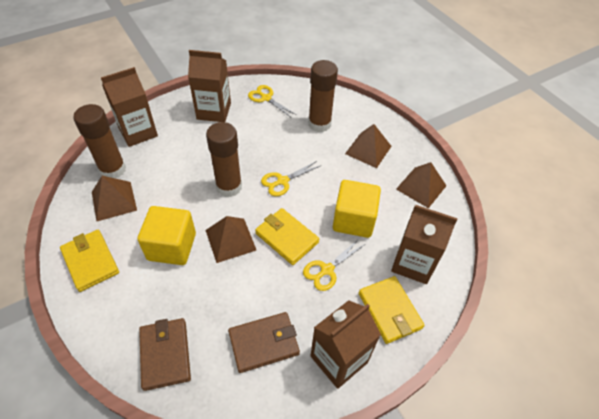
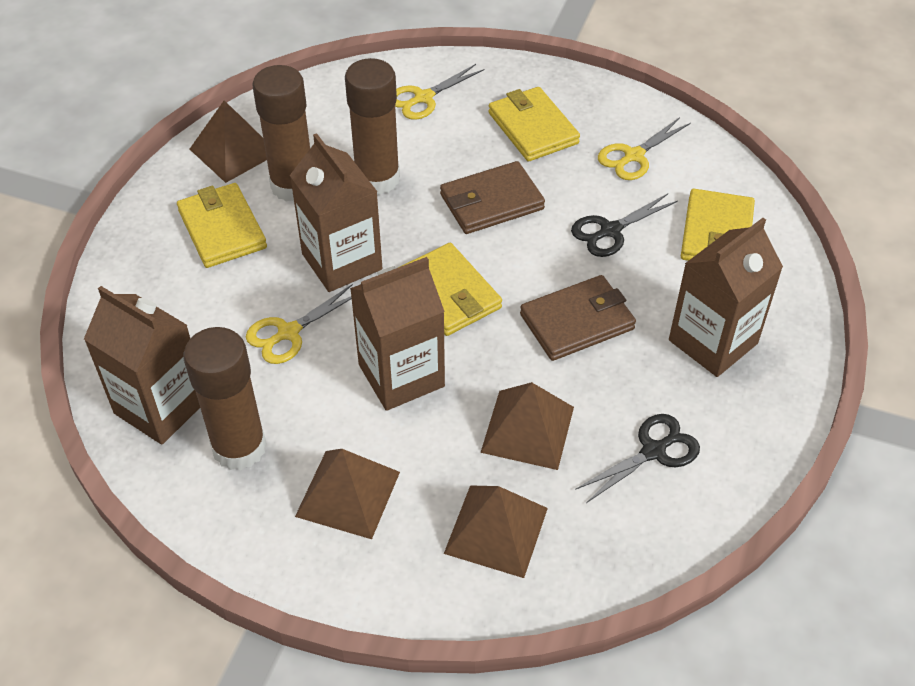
black scissors: none = 0 -> [571,194,678,257] [575,414,700,503] = 2
yellow cube: [137,206,196,265] [333,180,381,238] = 2 -> none = 0
yellow wallet: [60,230,119,292] [255,208,319,265] [359,276,425,344] = 3 -> [177,183,267,268] [398,243,502,336] [488,87,580,161] [681,189,755,261] = 4

